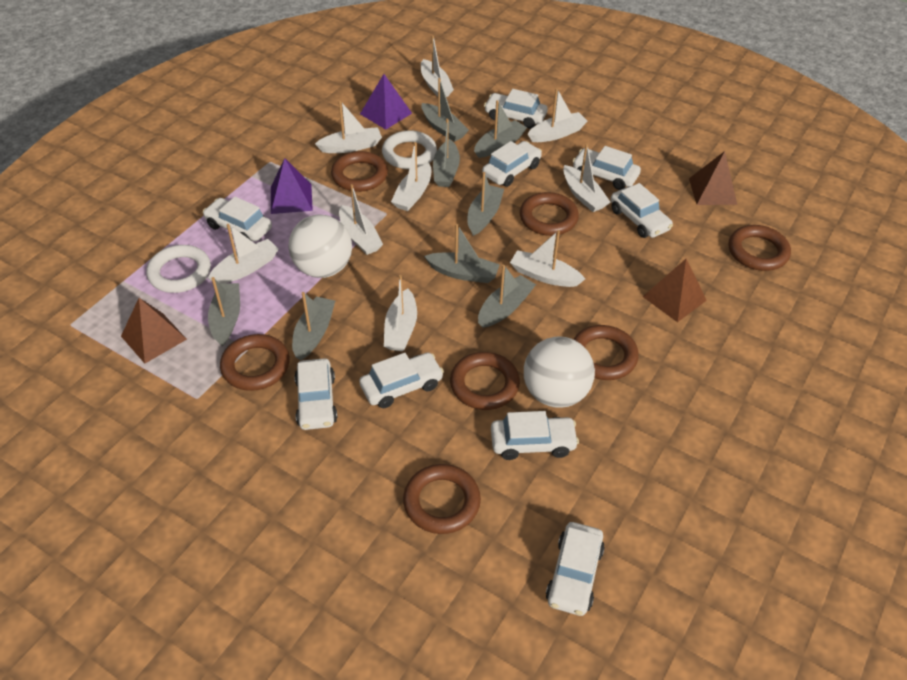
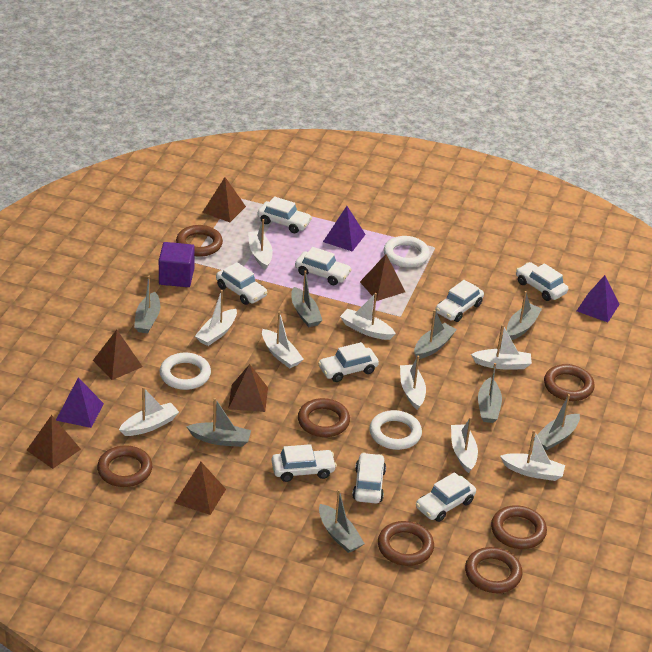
brown pyramid: [121,298,187,363] [643,259,707,322] [689,151,737,205] = 3 -> [27,415,81,469] [93,330,143,380] [175,462,226,515] [202,177,246,222] [228,364,268,412] [360,254,405,301] = 6
purple cube: none = 0 -> [159,242,195,287] = 1
purple pyramid: [271,158,313,214] [360,74,412,130] = 2 -> [56,377,104,428] [323,206,366,251] [577,275,620,322] = 3
white ball: [288,214,352,278] [524,337,595,408] = 2 -> none = 0
white ring: [146,245,211,293] [382,130,437,169] = 2 -> [160,353,211,390] [369,410,422,450] [384,236,430,268] = 3

